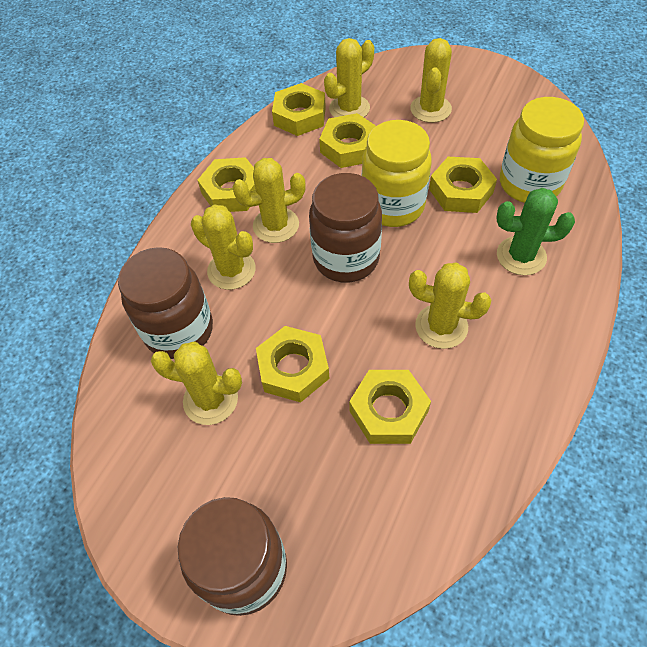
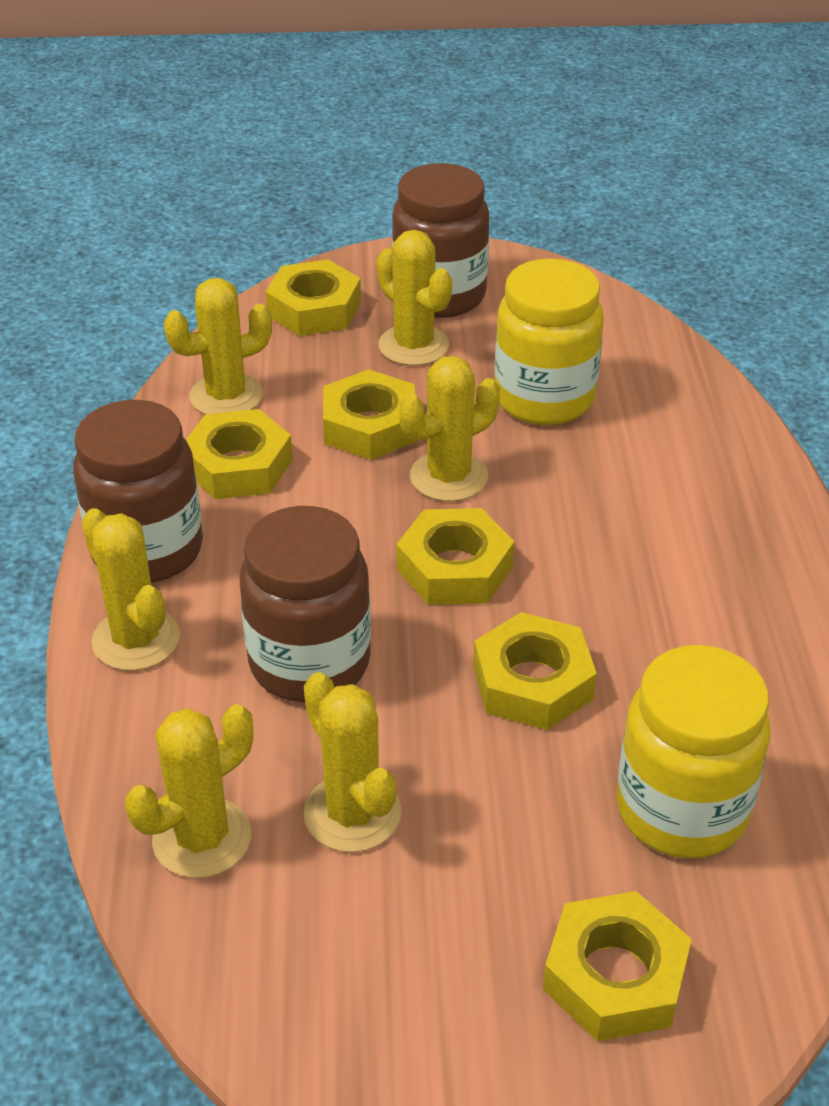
green cactus: [496,188,575,275] = 1 -> none = 0

